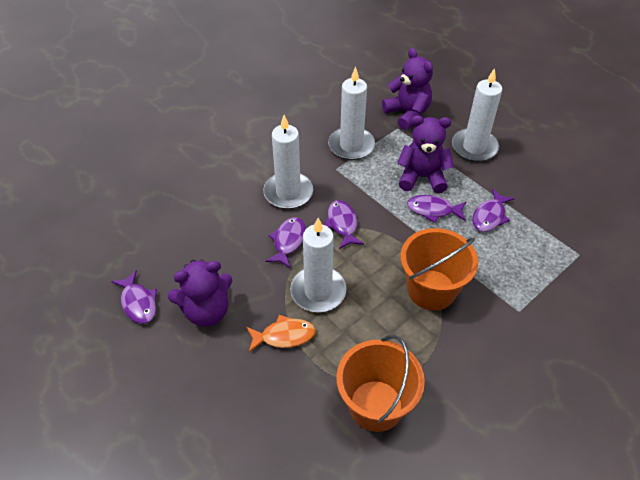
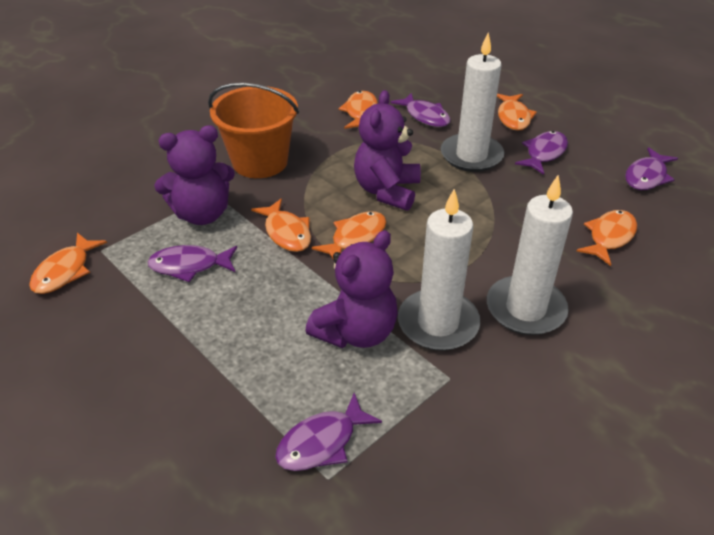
orange bucket: [336,335,425,432] [400,228,478,311] = 2 -> [208,83,299,178] = 1
orange fish: [246,315,316,352] = 1 -> [29,233,107,294] [251,199,311,252] [312,211,386,260] [338,91,378,129] [497,94,537,131] [577,210,637,266] = 6
white candle: [263,115,313,209] [290,218,347,312] [328,67,375,160] [452,68,502,162] = 4 -> [398,189,480,351] [441,33,504,172] [487,175,573,335] = 3

